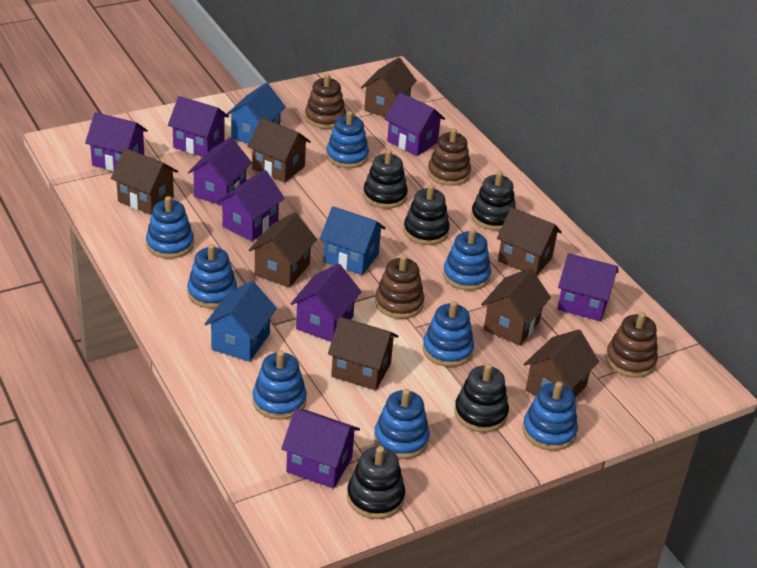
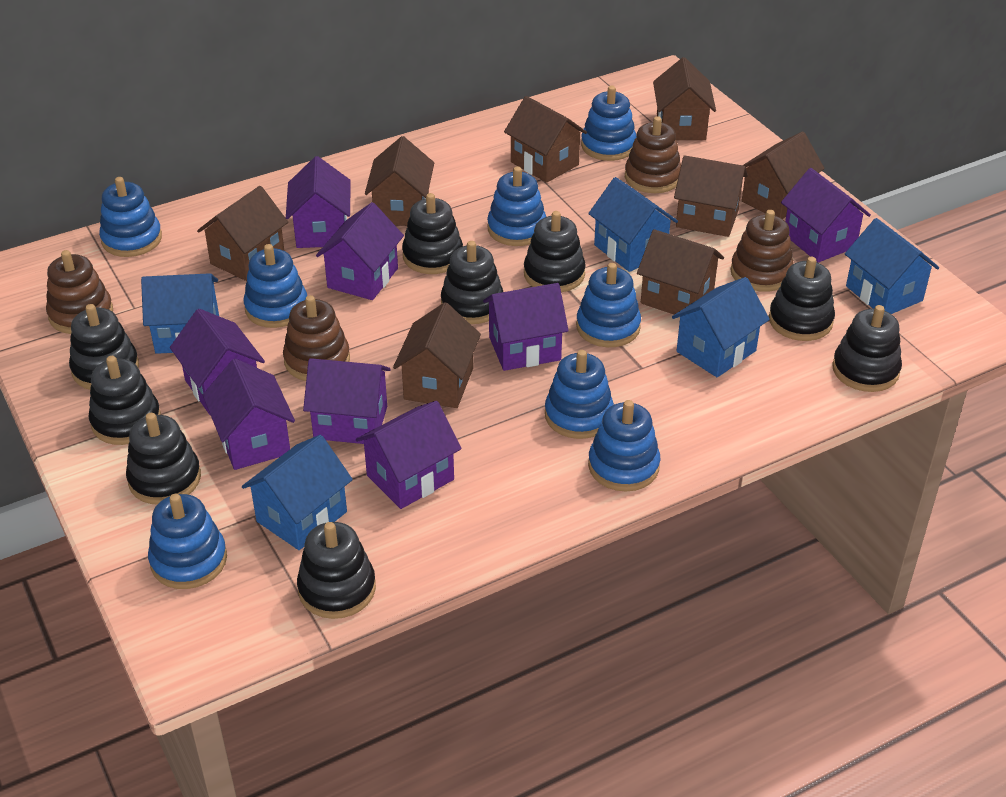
black stacking toy: [347,446,405,519] [363,150,408,209] [404,185,450,245] [454,364,509,432] [471,171,516,231] = 5 -> [69,304,139,390] [89,356,161,445] [126,413,201,504] [297,522,376,619] [402,193,463,274] [441,241,503,324] [524,211,586,292] [769,257,835,341] [832,305,902,392] = 9
blue house: [204,281,277,362] [227,83,286,144] [320,206,386,275] = 3 -> [141,273,219,354] [242,435,353,550] [588,177,678,272] [672,277,770,377] [845,218,939,314] = 5

